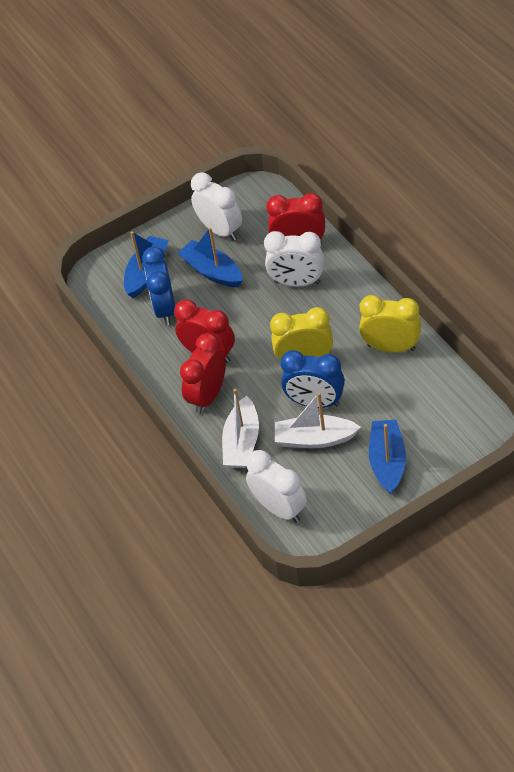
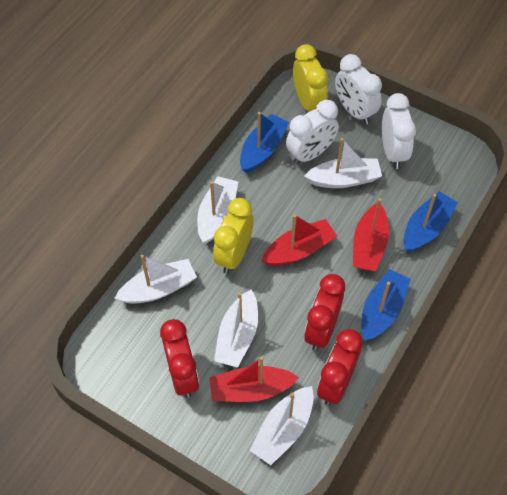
blue clock: [142,247,175,325] [281,350,345,408] = 2 -> none = 0
red boat: none = 0 -> [209,357,299,402] [261,214,337,266] [353,198,389,271] = 3
white boat: [222,389,259,468] [275,392,361,448] = 2 -> [115,255,197,304] [197,176,238,244] [214,289,258,368] [249,386,314,465] [304,138,382,188] = 5

